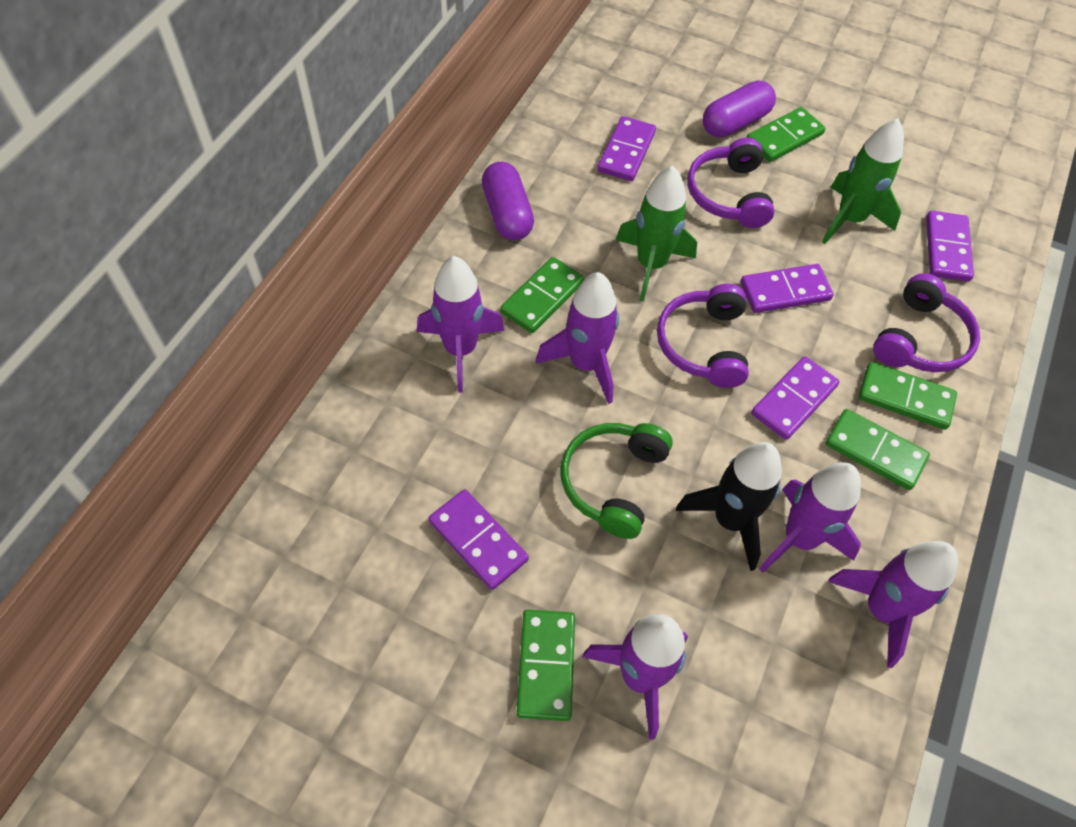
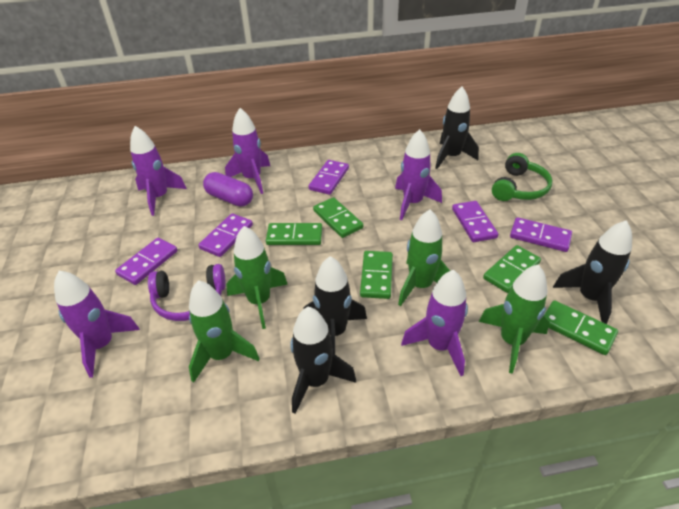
black rocket: [676,442,782,571] = 1 -> [290,307,356,414] [304,256,367,354] [435,86,479,169] [553,220,632,324] = 4
green rocket: [616,166,697,302] [822,118,904,244] = 2 -> [189,280,260,383] [226,226,288,329] [398,209,450,306] [479,264,549,374] = 4
purple capsule: [482,162,534,240] [703,80,776,138] = 2 -> [203,172,253,207] = 1
purple headphones: [657,284,749,388] [687,137,775,228] [873,273,980,372] = 3 -> [148,264,226,321] = 1

